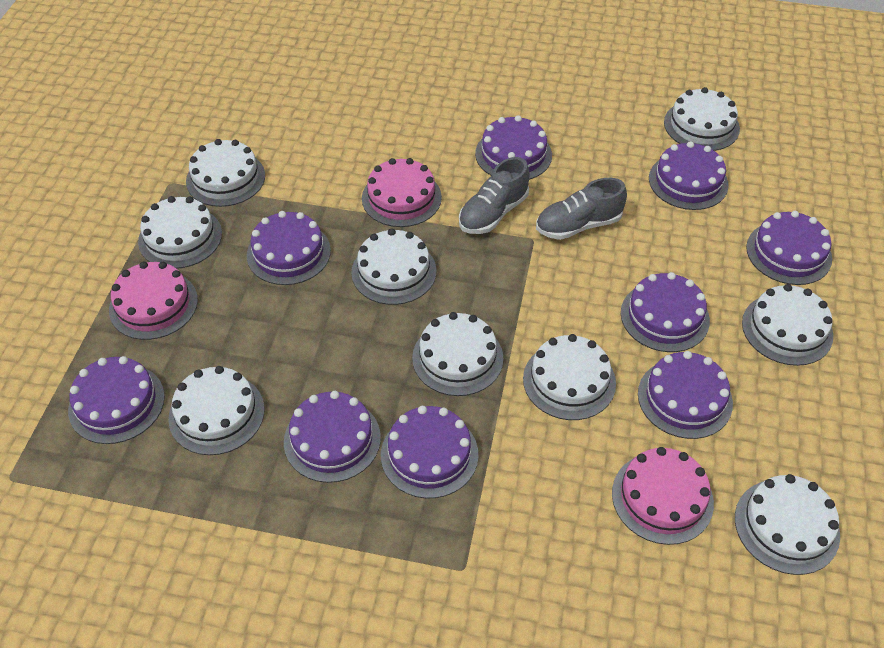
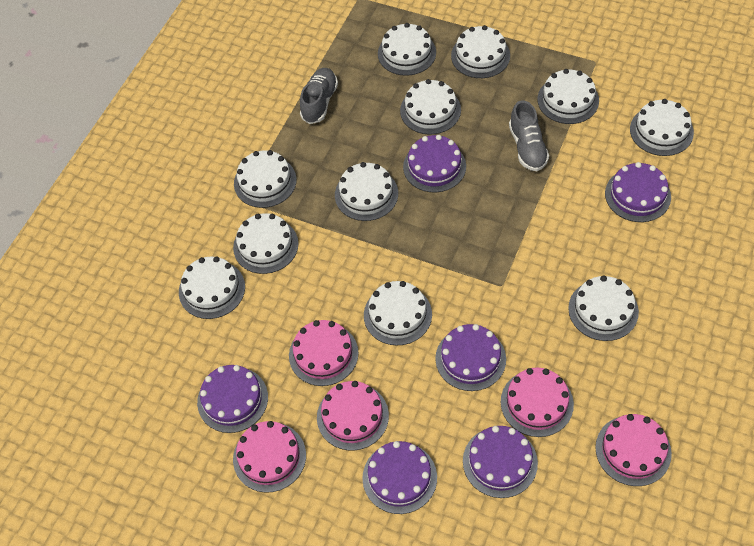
pink cake: [109,261,198,340] [362,158,442,227] [612,447,714,545] = 3 -> [233,421,306,493] [289,320,359,386] [317,381,389,450] [501,368,574,437] [595,414,672,486] = 5
purple cake: [68,356,165,444] [247,211,331,285] [284,391,381,483] [381,406,479,498] [475,115,552,180] [621,272,710,352] [638,351,733,439] [649,141,729,210] [746,211,832,285] = 9 -> [197,365,268,433] [362,441,437,514] [403,135,466,192] [435,324,506,391] [463,426,538,498] [605,162,671,222] = 6
white cake: [138,196,222,269] [168,366,264,455] [186,139,265,207] [351,228,436,305] [412,312,503,396] [523,334,616,420] [664,87,740,151] [735,474,840,575] [742,284,833,366] = 9 -> [179,256,245,319] [233,213,298,274] [234,150,297,208] [335,162,398,221] [364,281,432,346] [378,23,436,76] [400,79,461,135] [451,25,510,78] [537,69,599,124] [568,275,639,341] [630,99,694,156] = 11

